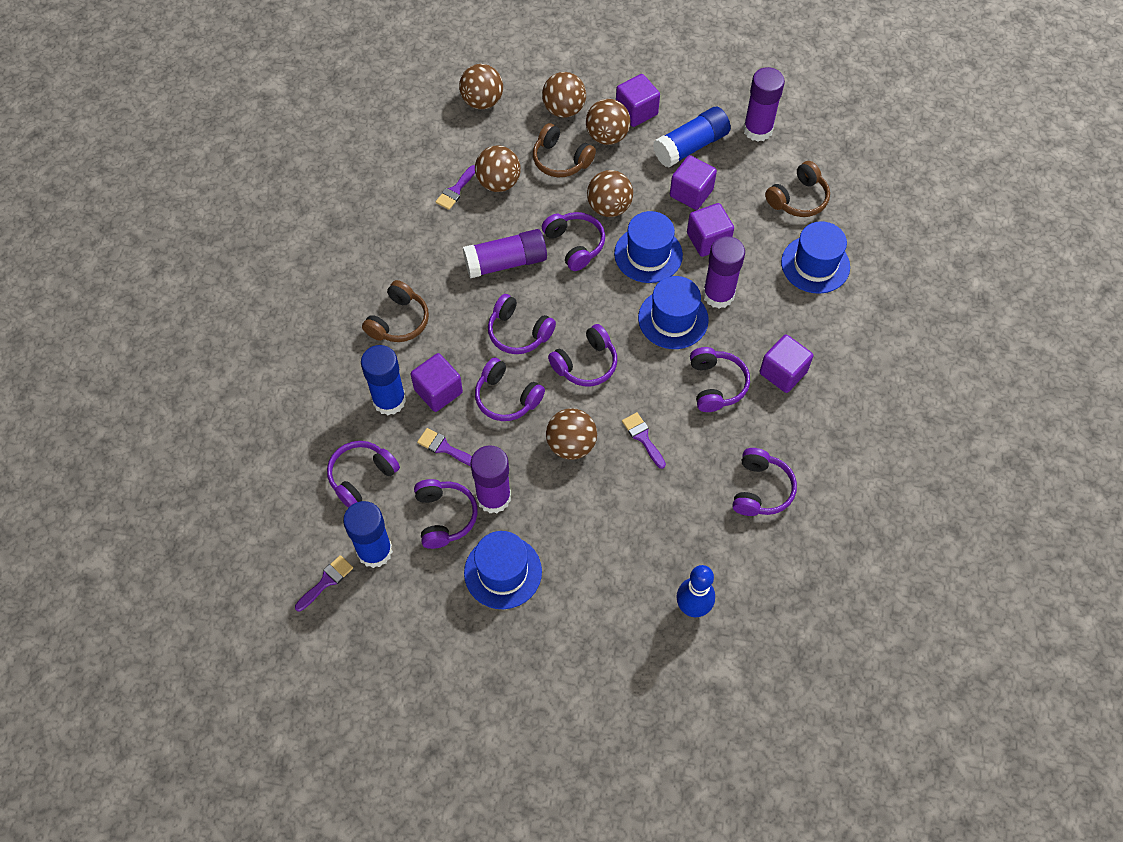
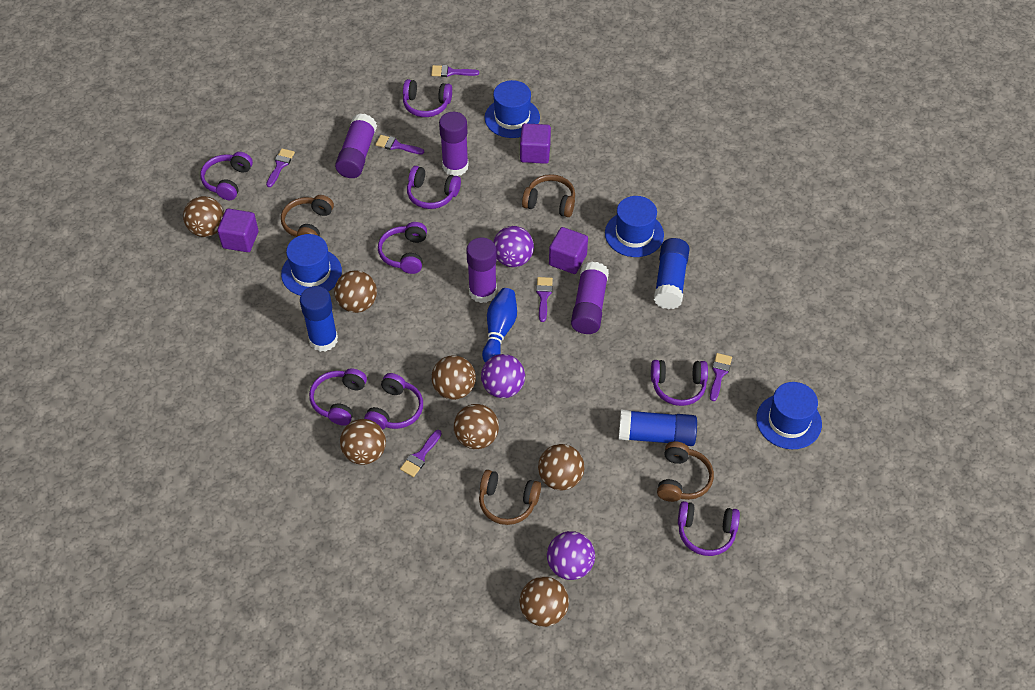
brown ball: [459,64,503,109] [475,146,521,192] [542,72,586,118] [546,408,597,460] [586,99,630,145] [587,170,633,217] = 6 -> [183,196,224,237] [334,270,377,313] [340,419,386,465] [431,355,476,400] [454,404,499,449] [519,577,569,627] [538,444,584,490] = 7
brown headphones: [362,280,429,342] [533,123,596,177] [765,161,830,217] = 3 -> [281,195,334,237] [479,470,541,525] [522,174,575,217] [657,441,714,502] = 4
purple ball: none = 0 -> [481,354,525,398] [493,226,534,267] [547,531,595,580] = 3
purple brush: [295,555,353,611] [417,428,472,466] [436,165,475,210] [622,412,666,469] = 4 -> [266,148,295,187] [375,135,424,154] [400,430,442,477] [431,65,479,77] [536,277,553,322] [710,353,732,401] = 6
purple cube: [411,353,463,412] [616,74,660,127] [670,155,717,210] [687,203,734,257] [759,334,813,393] = 5 -> [217,209,258,252] [520,123,551,164] [549,227,588,274] = 3

